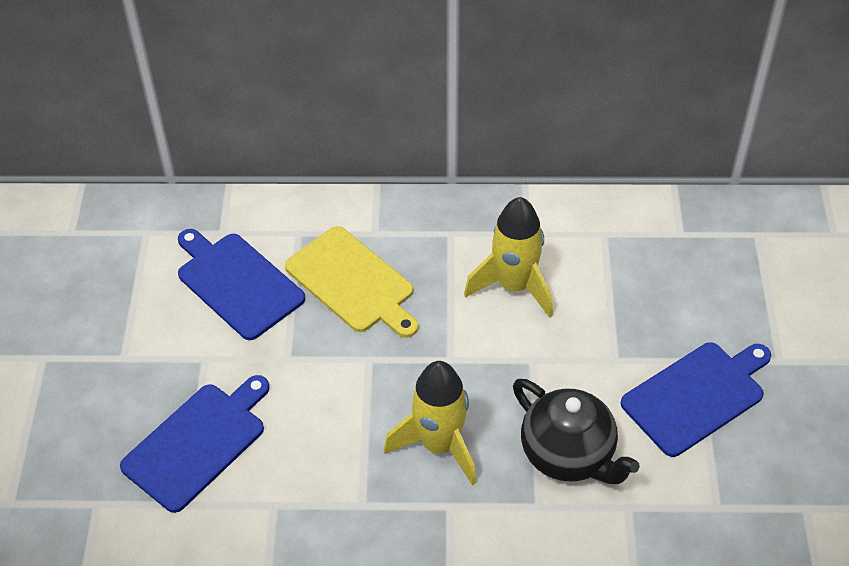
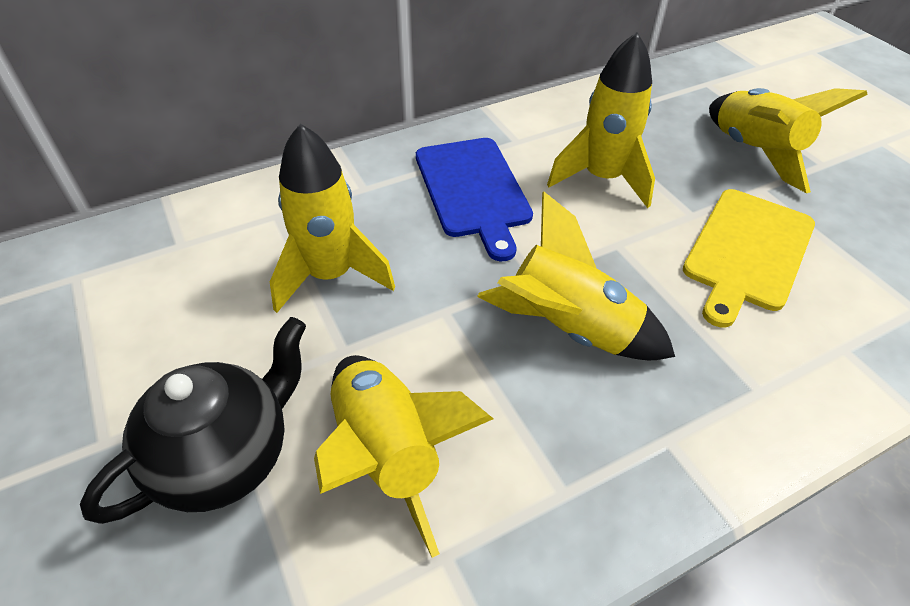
blue cutting board: [120,375,270,513] [178,229,305,340] [621,342,771,457] = 3 -> [416,138,533,261] = 1
yellow rocket: [384,361,476,486] [464,197,553,318] = 2 -> [270,123,395,313] [314,355,493,558] [477,192,675,360] [547,32,655,208] [709,88,868,193] = 5

